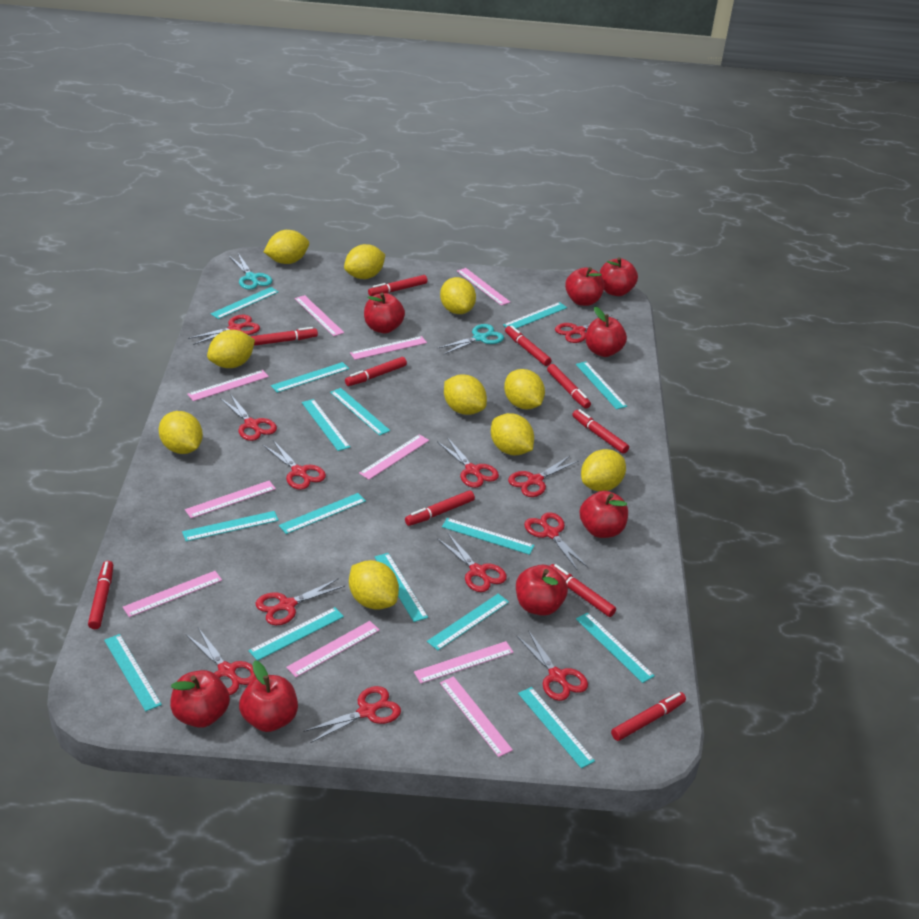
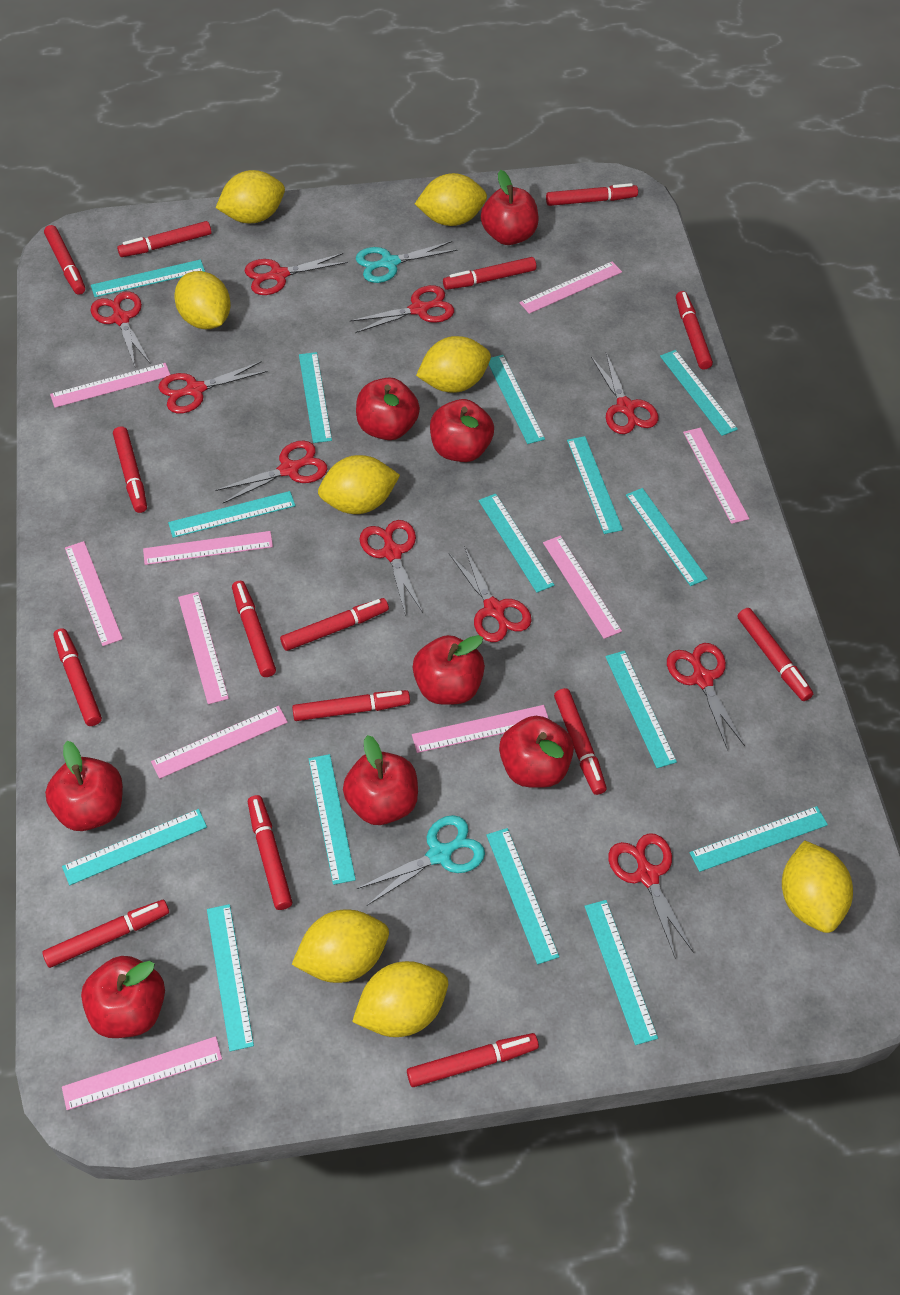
red marker: [88,561,113,629] [250,327,318,346] [345,357,407,386] [368,275,428,296] [405,490,475,526] [505,325,551,366] [547,364,591,409] [550,564,616,617] [572,409,629,454] [611,692,686,741] = 10 -> [42,900,169,968] [44,225,85,295] [53,628,102,726] [113,426,147,513] [117,221,211,257] [232,581,276,677] [248,795,292,910] [280,598,389,651] [292,690,410,721] [407,1033,539,1087] [443,257,536,290] [546,183,638,206] [554,688,607,795] [676,291,713,370] [737,608,813,701] = 15
red scissors: [186,628,256,695] [188,315,260,345] [220,394,277,441] [256,578,345,625] [263,440,326,490] [303,686,401,743] [437,534,507,592] [438,437,499,488] [508,456,578,497] [516,630,588,701] [524,512,588,570] [555,315,618,343] = 12 -> [90,291,151,366] [159,361,267,413] [215,440,328,503] [245,253,348,295] [350,285,454,333] [359,520,423,616] [449,546,532,642] [591,353,658,434] [608,833,694,957] [667,643,745,750] = 10
yellow lemon: [159,411,203,454] [207,330,255,368] [264,230,309,264] [344,244,385,279] [349,560,399,610] [440,277,476,314] [444,375,487,415] [491,413,534,455] [504,369,545,409] [581,449,626,491] = 10 -> [174,271,231,329] [216,170,285,224] [292,910,389,983] [318,455,400,514] [352,961,448,1037] [415,173,487,226] [416,336,491,393] [782,840,853,933] = 8

